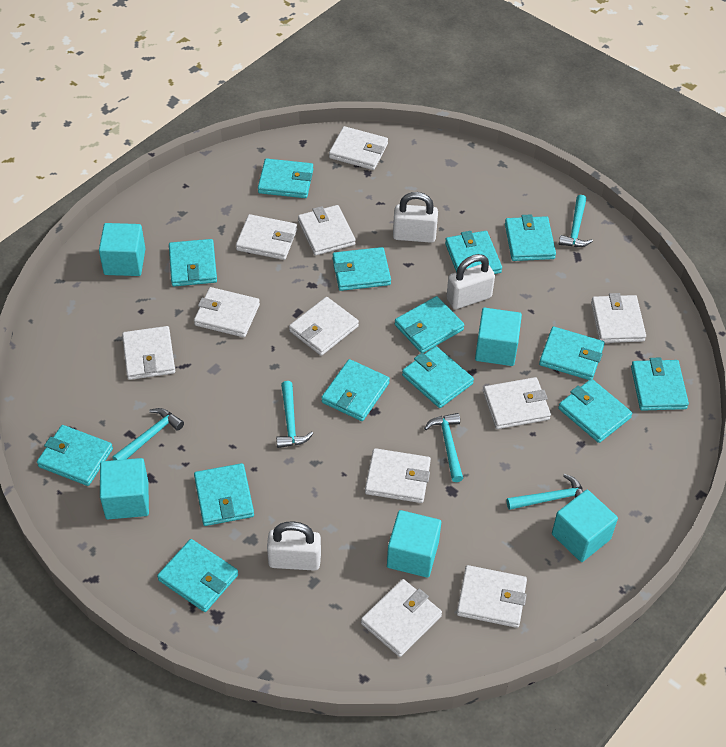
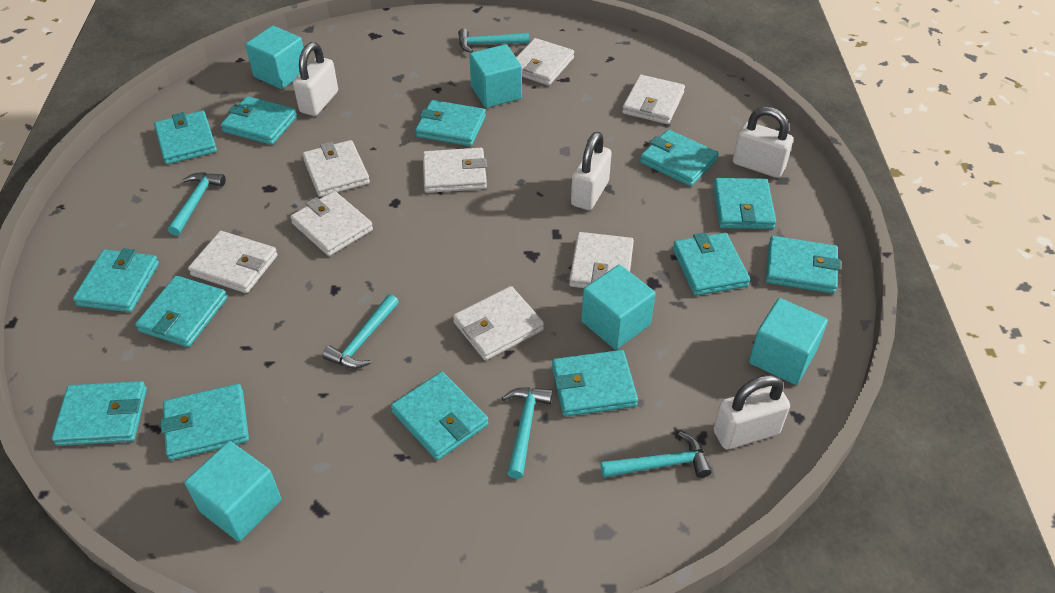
turquoise wallet: [37,425,113,486] [157,539,238,612] [169,239,217,286] [194,463,254,526] [258,158,313,198] [321,359,390,421] [333,247,391,291] [395,296,464,353] [402,346,474,408] [445,231,502,274] [505,215,556,261] [539,326,605,380] [558,379,632,443] [631,358,689,411] = 14 -> [52,381,147,446] [73,248,159,312] [135,276,227,347] [154,111,217,164] [160,384,249,460] [221,96,297,145] [391,372,489,460] [415,100,486,146] [552,350,638,417] [640,129,719,186] [673,232,750,296] [713,178,776,229] [766,236,841,294] = 13
white padlock: [267,522,321,571] [393,192,438,243] [446,254,495,309] = 3 -> [293,42,338,116] [571,132,612,210] [714,375,790,449] [733,107,793,178] = 4
white wallet: [122,326,175,380] [194,287,260,337] [236,214,297,260] [289,297,359,356] [298,205,356,256] [329,126,388,170] [361,579,442,657] [365,448,431,503] [457,565,527,628] [483,377,551,429] [591,293,646,343] = 11 -> [188,231,278,293] [290,191,373,256] [302,140,370,197] [423,148,487,193] [453,286,544,360] [516,38,574,85] [569,232,634,288] [622,75,685,124] = 8

